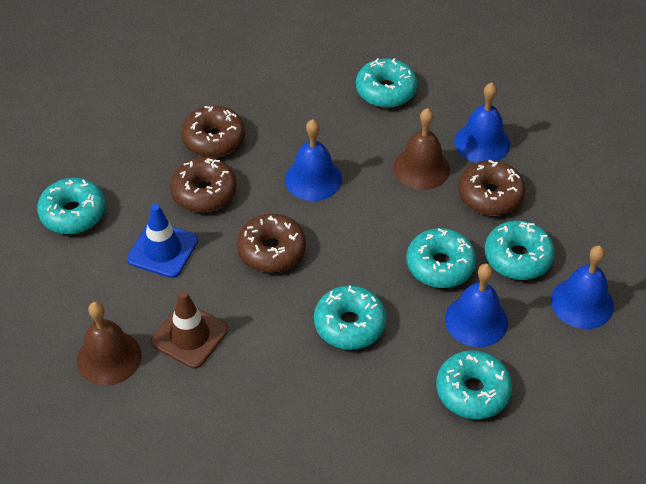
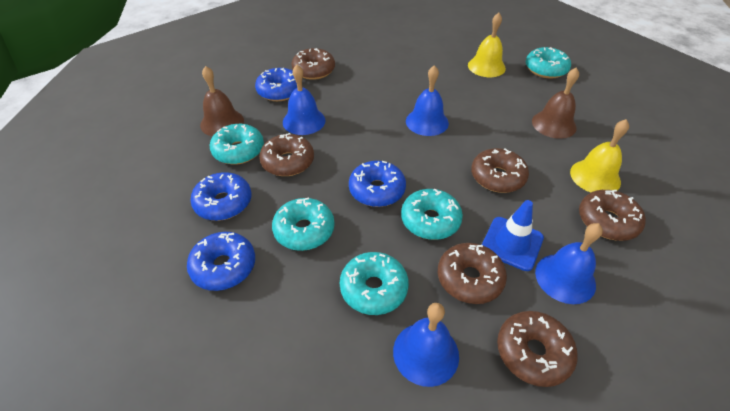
blue donut: none = 0 -> [187,232,255,291] [191,172,251,221] [255,68,297,101] [349,161,406,207] = 4
brown donut: [170,157,237,212] [181,106,245,157] [237,214,306,272] [458,160,526,215] = 4 -> [259,133,314,176] [291,48,335,80] [438,243,507,304] [471,148,529,193] [497,311,578,387] [579,190,646,241] = 6
brown traffic cone: [151,291,228,369] = 1 -> none = 0
turquoise donut: [37,178,106,234] [314,285,386,350] [356,58,417,107] [406,228,477,288] [436,350,512,419] [485,220,555,280] = 6 -> [210,124,264,165] [272,197,335,251] [340,252,409,315] [401,188,463,240] [526,47,571,79] = 5
yellow bell: none = 0 -> [468,13,506,77] [570,119,629,192] = 2

